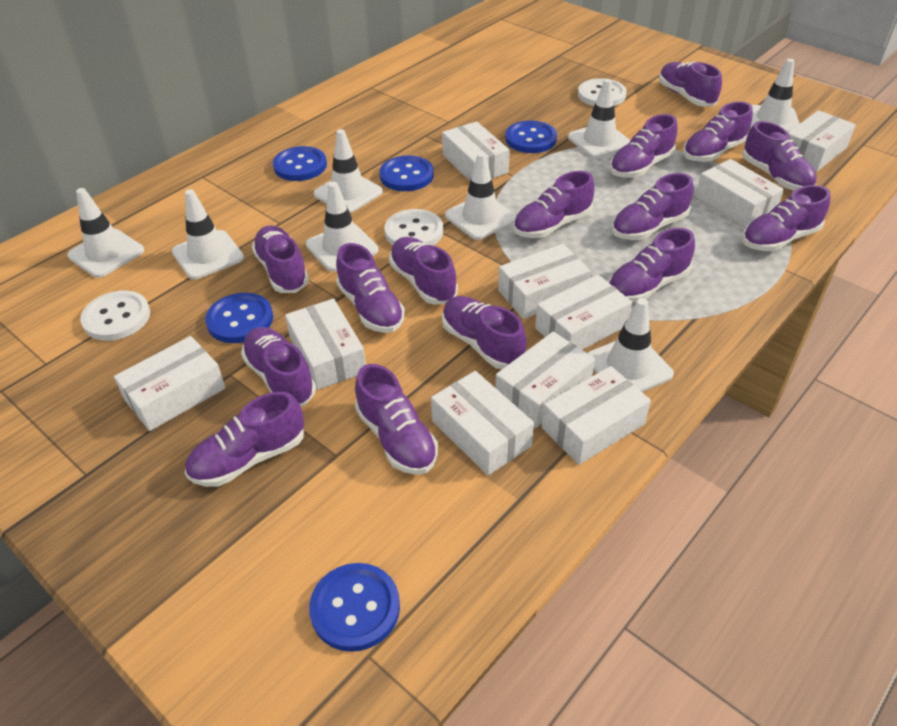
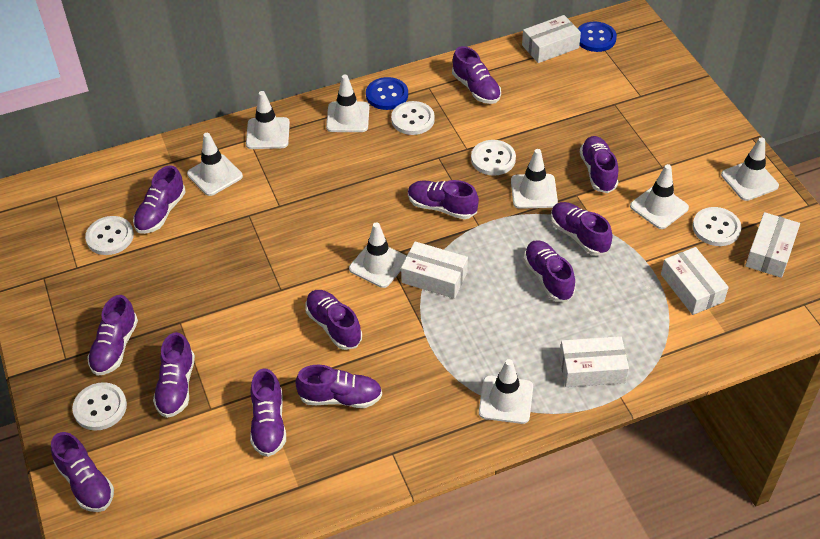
blue button: [205,293,273,343] [273,146,327,181] [309,563,400,652] [379,156,434,191] [506,121,557,153] = 5 -> [366,77,408,110] [577,21,617,52] = 2
purple shoe: [185,392,304,487] [241,327,316,406] [252,225,309,293] [336,243,405,333] [355,364,438,475] [389,237,458,305] [442,296,527,369] [513,171,595,238] [608,228,695,302] [610,114,677,178] [612,173,694,240] [659,61,722,106] [683,101,753,162] [742,121,817,191] [742,185,831,251] = 15 -> [51,432,114,512] [87,295,138,376] [133,165,186,234] [153,332,195,418] [250,368,286,457] [295,365,382,408] [305,290,362,350] [408,180,479,219] [452,46,501,104] [524,240,575,302] [551,202,613,256] [580,136,618,193] = 12
white box: [114,336,225,431] [285,299,366,390] [431,371,534,476] [442,121,510,181] [495,332,595,428] [498,244,590,319] [535,275,632,350] [542,366,651,465] [696,159,784,228] [788,110,856,172] = 10 -> [401,241,468,299] [522,15,581,63] [559,336,629,387] [661,247,729,315] [745,212,800,278] = 5
white button: [80,291,150,341] [385,209,443,245] [578,78,627,106] = 3 -> [72,382,127,431] [85,216,134,255] [391,101,435,135] [471,140,516,176] [692,207,741,246] = 5

